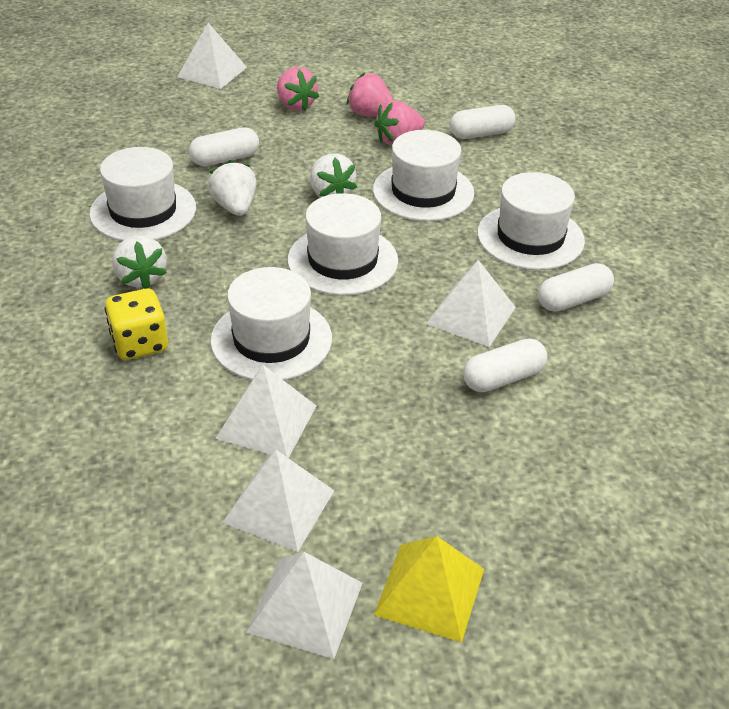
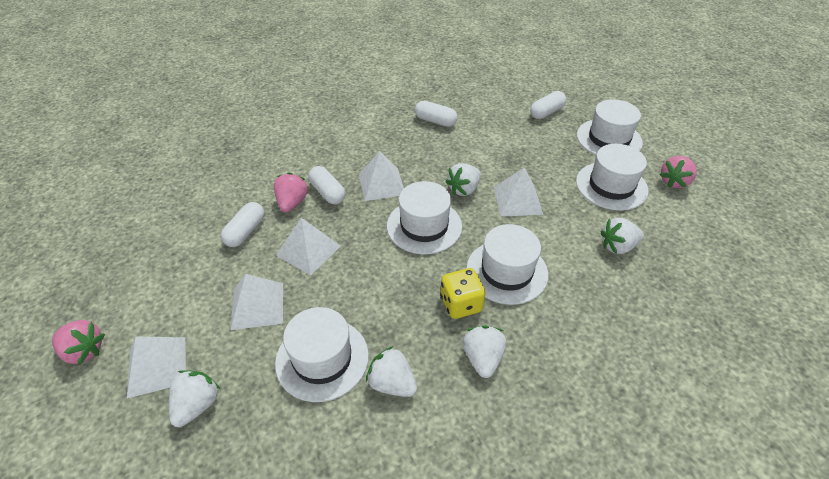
white strawberry: [112,235,167,289] [208,160,257,216] [310,153,357,197] = 3 -> [169,370,220,427] [366,346,417,397] [446,163,481,196] [463,326,506,378] [600,218,644,254] = 5
yellow pyramid: [374,536,484,643] = 1 -> none = 0

